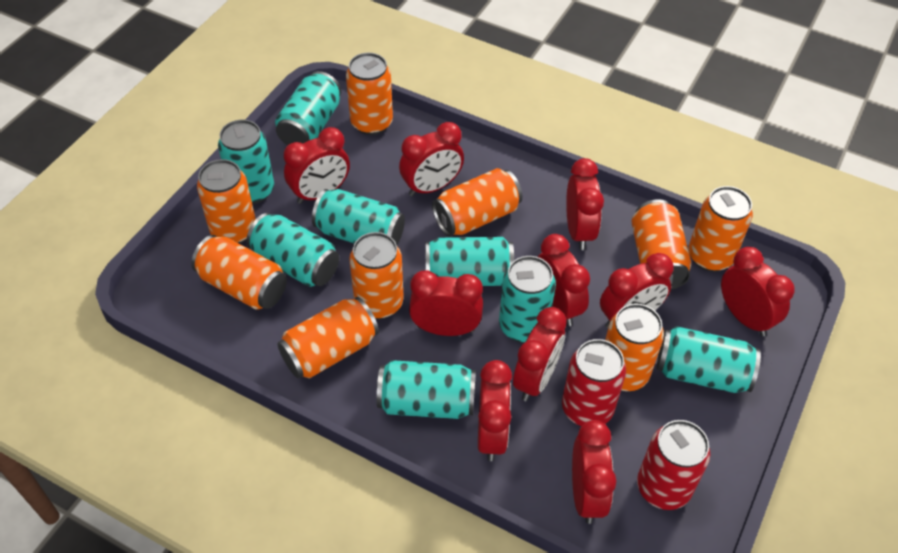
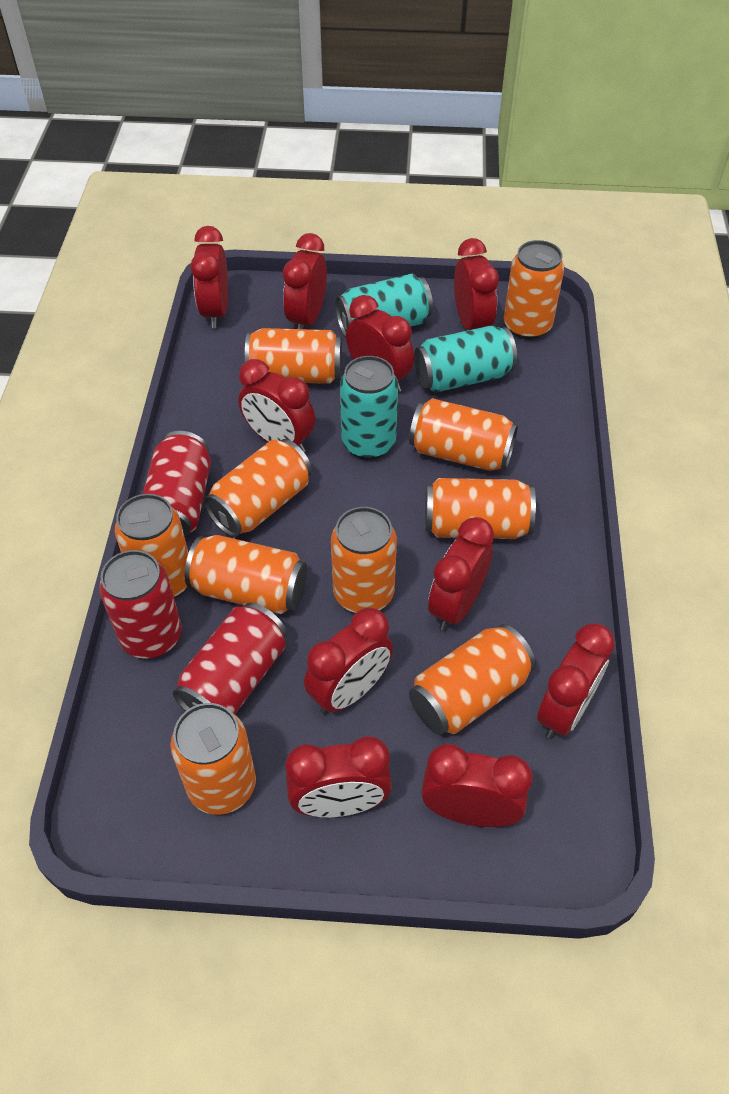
orange can: [191,235,287,310] [197,159,256,244] [277,297,379,378] [346,53,393,135] [349,232,404,319] [432,168,522,237] [605,304,664,391] [631,199,691,290] [688,186,753,272] = 9 -> [115,494,188,598] [170,703,256,815] [185,535,307,614] [204,439,312,537] [245,328,342,384] [331,507,397,613] [409,398,518,471] [409,624,536,735] [425,478,536,539] [504,240,564,340] = 10
red can: [562,339,626,426] [637,420,711,510] = 2 -> [99,550,182,658] [143,431,211,537] [173,603,287,714] = 3
turquoise can: [218,120,274,204] [246,213,339,287] [275,71,341,145] [312,189,405,245] [377,360,476,419] [425,237,514,286] [499,256,556,343] [657,326,761,393] = 8 -> [335,274,433,338] [340,356,398,460] [414,326,517,393] = 3

